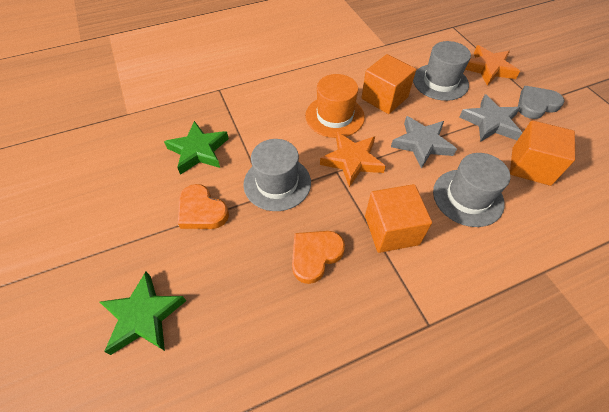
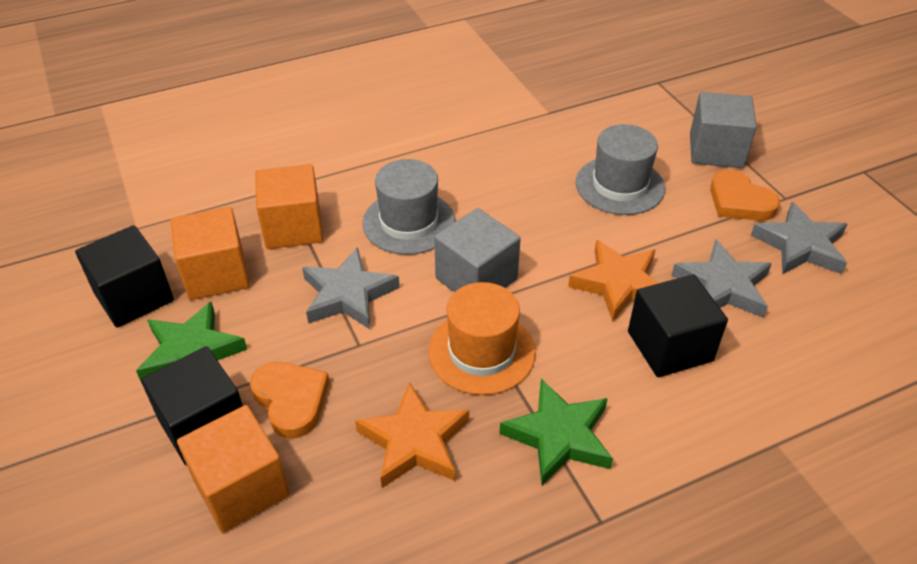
black cube: none = 0 -> [75,225,174,328] [141,346,243,466] [628,274,728,377] = 3
grey cube: none = 0 -> [434,208,521,292] [690,92,757,168] = 2
grey hat: [243,139,311,211] [413,41,471,101] [433,153,510,227] = 3 -> [362,159,455,255] [576,124,665,215] = 2
grey heart: [518,86,564,119] = 1 -> none = 0
grey star: [391,116,457,169] [459,94,522,142] = 2 -> [302,247,400,329] [671,240,772,318] [751,202,847,274] = 3

